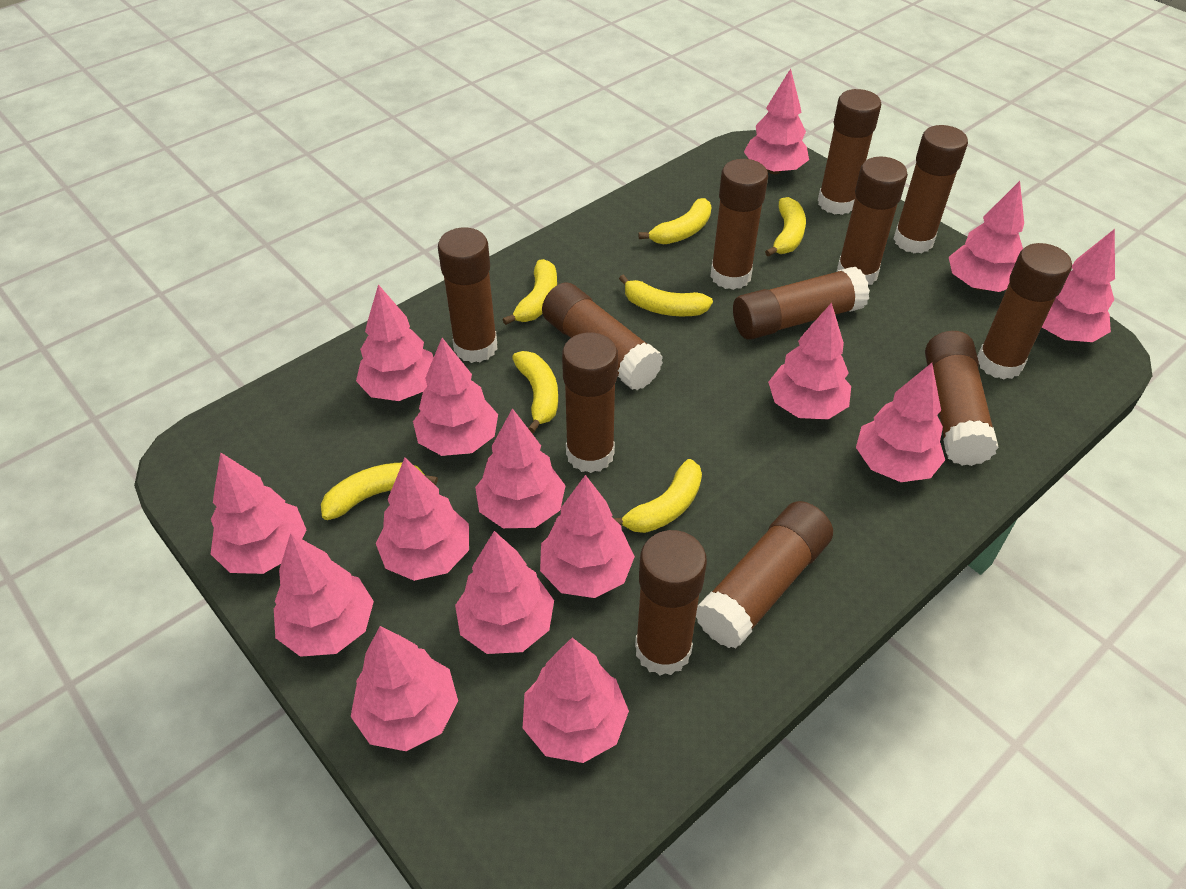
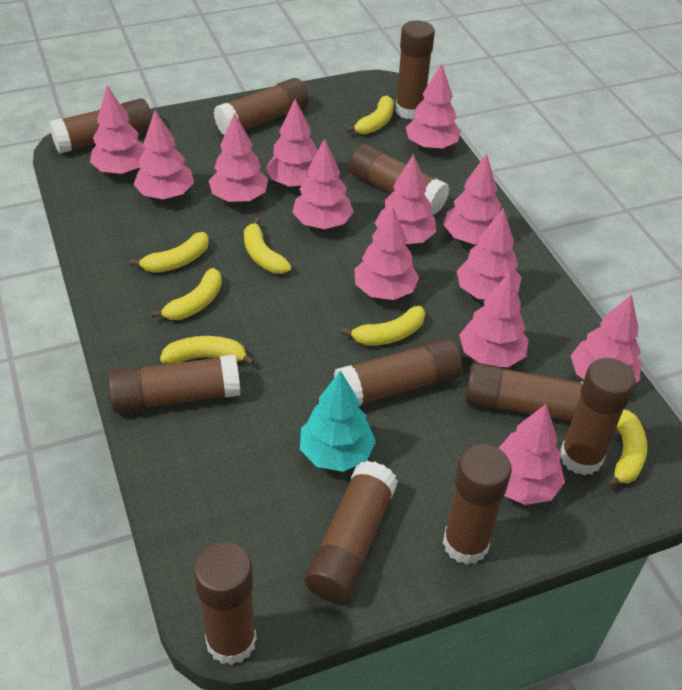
brown glue stick: [438,228,497,363] [542,283,663,390] [562,332,618,473] [635,530,707,675] [696,501,833,648] [710,159,768,290] [733,267,870,340] [818,89,881,215] [837,157,908,285] [893,125,968,253] [925,331,999,466] [977,243,1072,380] = 12 -> [49,99,152,153] [108,355,241,413] [194,542,257,665] [214,78,309,136] [305,461,398,603] [334,338,462,405] [349,144,449,215] [395,20,435,120] [443,444,512,565] [465,362,583,421] [561,358,636,475] = 11
pink tree: [211,452,307,574] [274,533,374,657] [351,626,458,751] [356,284,434,401] [376,458,469,581] [413,338,498,456] [455,531,554,654] [475,408,566,528] [523,638,629,763] [540,475,635,598] [744,68,809,174] [768,303,851,419] [856,363,945,482] [949,181,1024,292] [1042,229,1115,342] = 15 -> [90,86,146,174] [134,110,194,199] [209,113,268,202] [266,99,318,187] [292,138,354,229] [354,206,419,300] [375,154,436,244] [406,63,461,150] [443,154,501,245] [457,208,522,300] [459,272,529,367] [498,404,565,505] [571,294,641,382] = 13
turquoise tree: none = 0 -> [300,370,376,472] = 1

